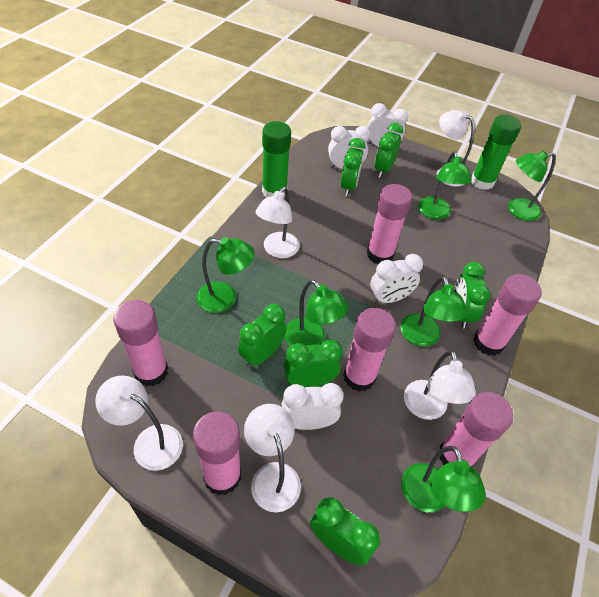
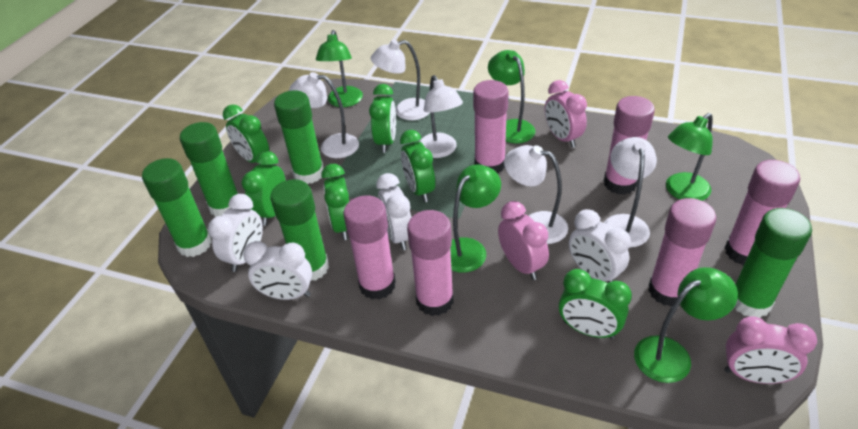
green glue stick: [262,121,291,198] [471,115,521,190] = 2 -> [142,158,212,257] [180,122,238,217] [270,179,329,281] [274,91,324,184] [735,208,812,318] = 5
green lamp: [196,237,255,313] [284,280,348,346] [401,276,467,347] [401,446,486,512] [418,151,471,220] [508,151,556,221] = 6 -> [316,30,363,107] [450,164,501,273] [488,50,535,144] [634,267,738,383] [666,113,713,201] = 5
pink clock: none = 0 -> [498,201,549,280] [545,80,587,148] [724,316,817,384] = 3

